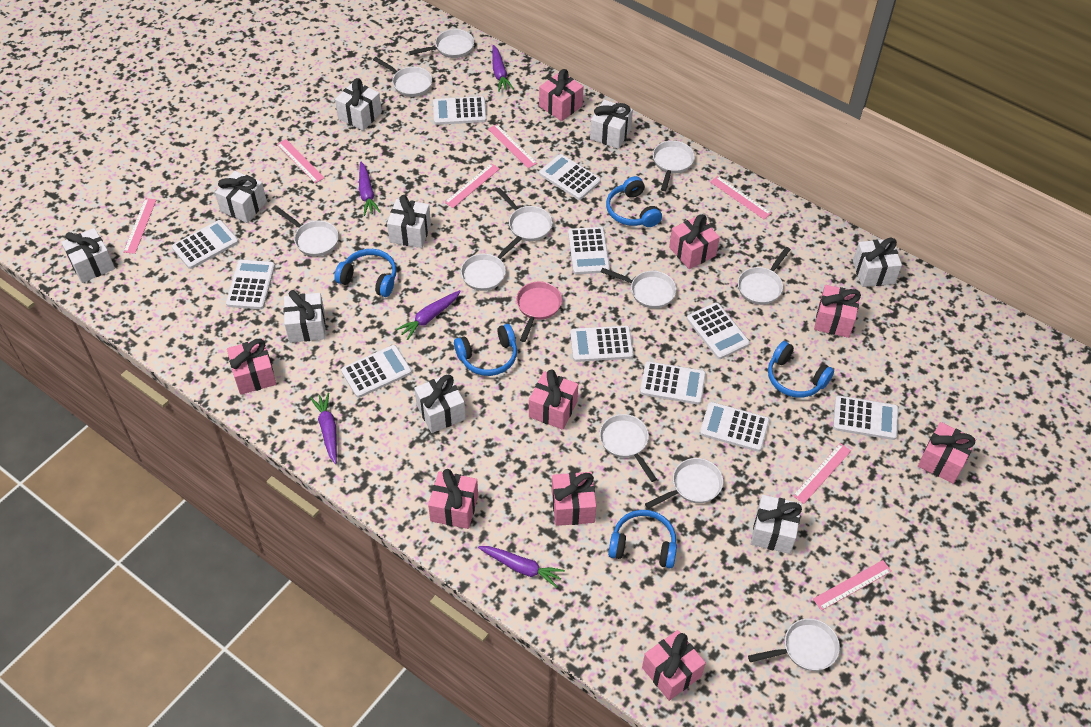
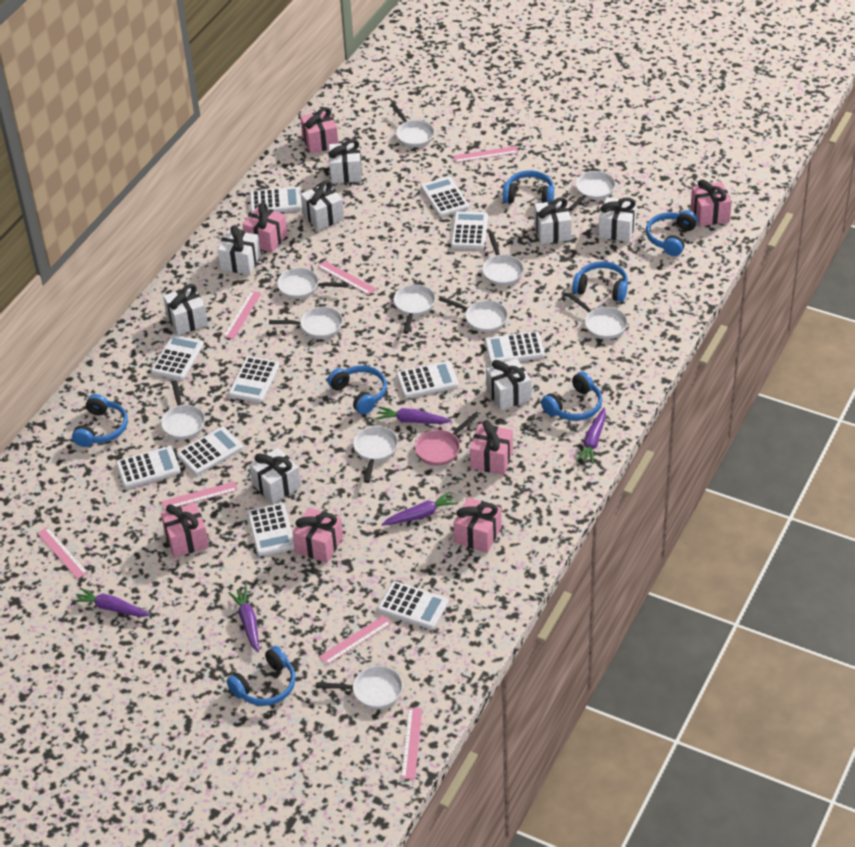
blue headphones: [334,249,396,297] [454,324,517,376] [606,176,662,227] [608,510,677,568] [768,341,834,398] = 5 -> [72,394,128,447] [226,646,295,706] [328,365,387,415] [503,170,554,203] [541,371,602,421] [572,261,628,302] [646,210,698,256] = 7
pink gift: [227,339,276,395] [428,469,478,529] [529,370,578,430] [539,69,583,121] [552,472,596,526] [642,630,706,701] [669,214,720,269] [814,285,861,338] [918,422,976,484] = 9 -> [161,503,209,558] [242,202,287,253] [292,507,343,563] [300,107,338,154] [453,497,502,553] [470,420,513,475] [691,180,732,227] = 7
white gift: [61,228,115,283] [215,171,267,223] [284,290,326,343] [335,78,382,131] [387,195,431,248] [414,374,466,433] [590,100,633,149] [751,495,802,554] [853,238,902,287] = 9 -> [163,284,208,335] [218,225,261,275] [249,448,301,504] [301,180,344,230] [329,139,362,183] [486,358,531,410] [534,197,572,244] [598,197,637,242] = 8

